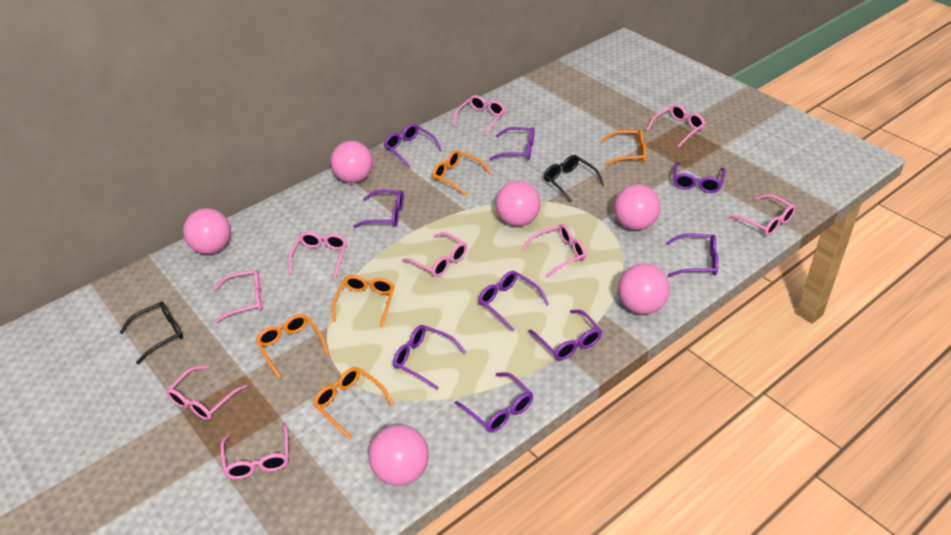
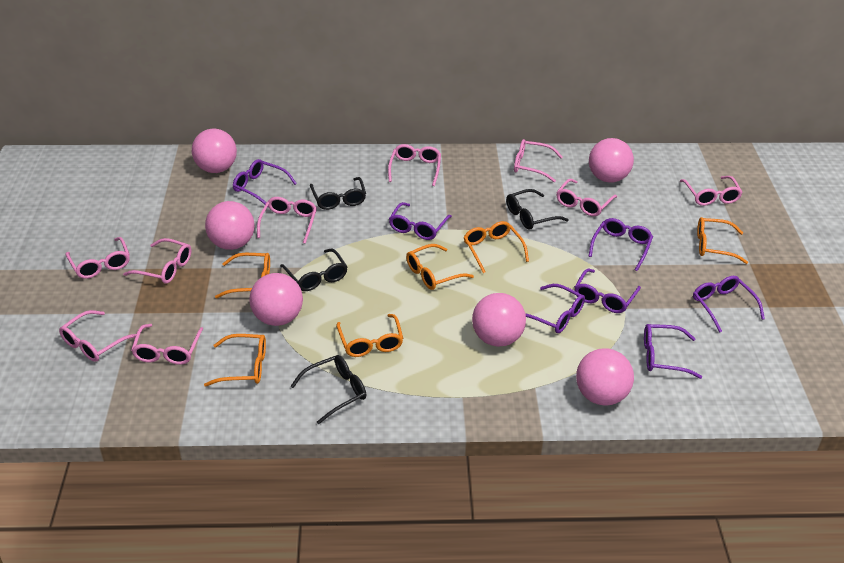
black glasses: [119,301,183,364] [544,155,604,203] = 2 -> [280,249,348,291] [290,355,366,425] [310,177,366,210] [506,189,569,230] = 4
orange glasses: [256,314,329,379] [313,367,393,439] [332,275,394,327] [433,150,491,196] [601,129,646,166] = 5 -> [204,334,266,387] [215,253,270,298] [336,314,403,357] [406,244,474,290] [464,221,529,273] [697,217,748,264] = 6
purple glasses: [353,189,404,228] [384,124,442,168] [393,325,466,390] [455,372,533,432] [478,271,549,332] [490,127,534,160] [528,310,602,360] [666,233,719,277] [673,162,726,193] = 9 -> [233,159,297,208] [389,202,452,240] [525,284,585,333] [575,269,641,313] [588,218,653,271] [644,324,702,379] [693,276,765,333] = 7

